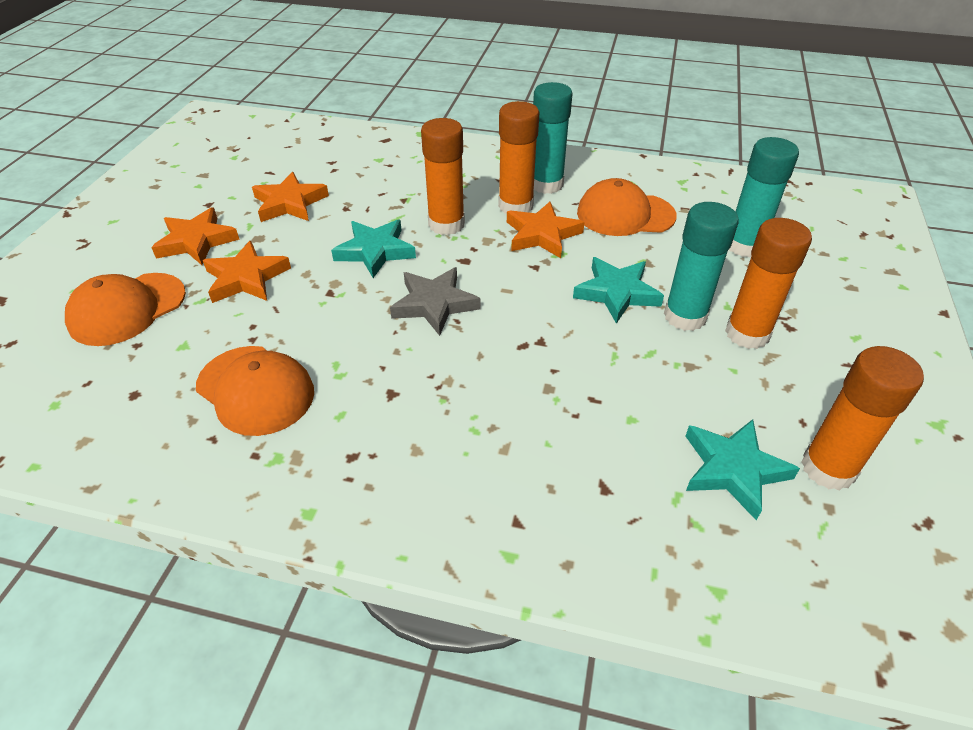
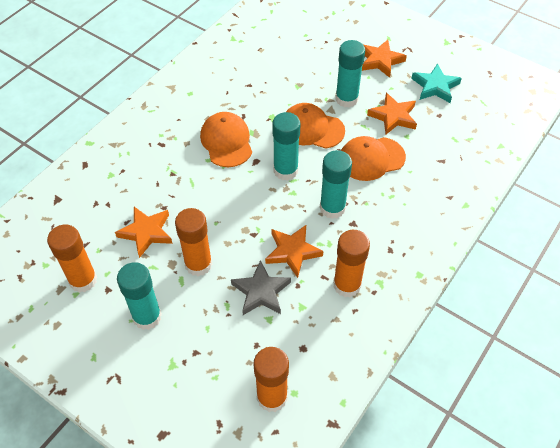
turquoise glue stick: [533,82,573,194] [664,202,739,331] [729,137,799,258] = 3 -> [117,262,162,330] [272,112,301,181] [320,150,352,219] [335,40,365,108] = 4
turquoise star: [331,219,416,278] [573,257,664,324] [685,419,800,521] = 3 -> [411,63,462,103] = 1

